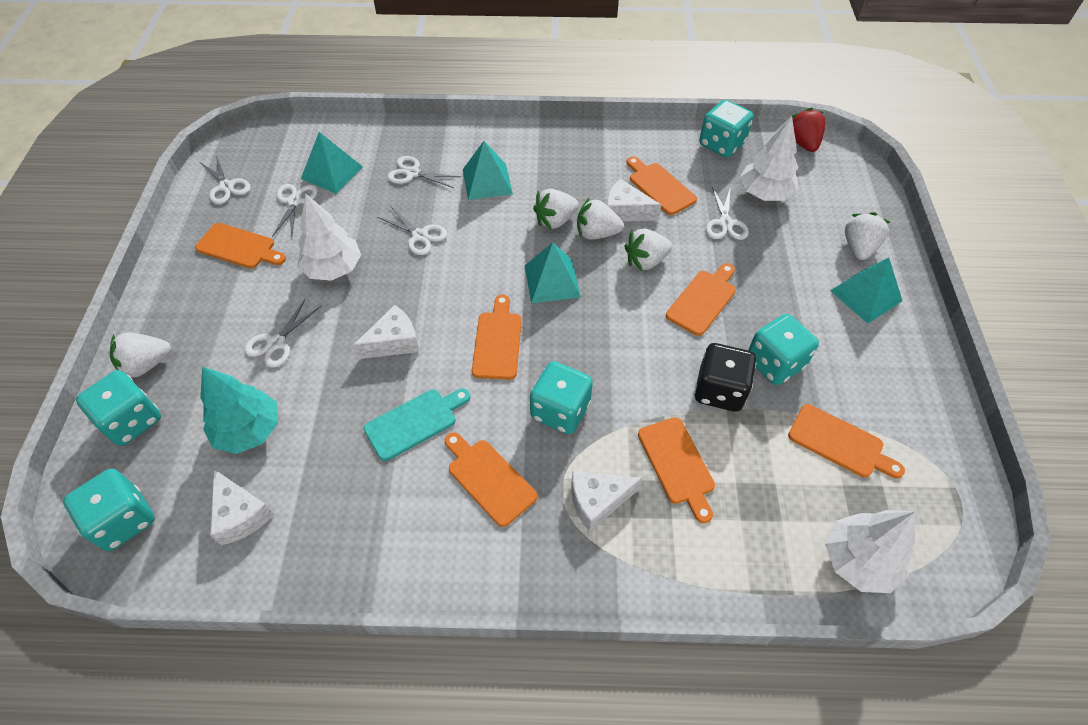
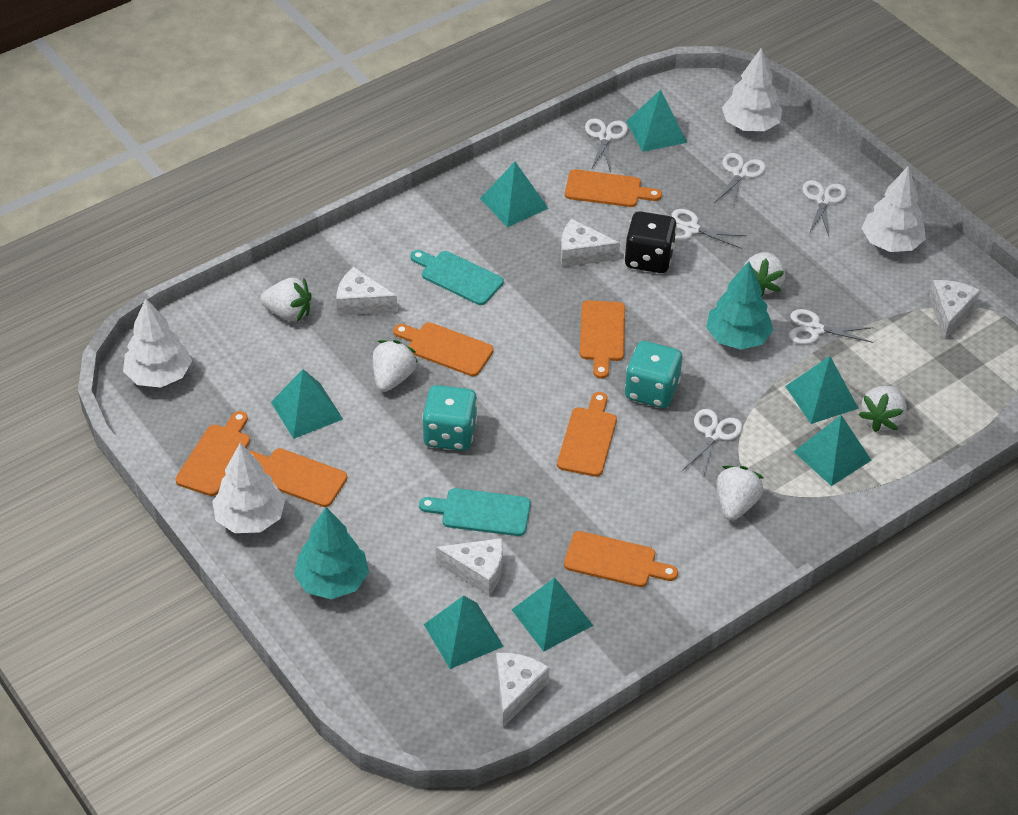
red strawberry: [792,108,826,152] = 1 -> none = 0
turquoise cutting board: [364,388,470,461] = 1 -> [410,250,504,305] [419,488,531,536] = 2
turquoise dice: [63,469,155,551] [76,370,161,446] [530,361,593,434] [699,100,753,158] [748,314,819,385] = 5 -> [422,385,477,451] [625,341,682,408] = 2
turquoise pyramid: [301,132,363,194] [463,141,513,200] [524,242,581,303] [830,258,902,323] = 4 -> [271,369,343,439] [424,596,504,669] [480,162,549,227] [512,578,593,652] [626,90,687,152] [785,356,859,424] [793,415,872,486] = 7
turquoise tree: [200,367,278,454] = 1 -> [294,507,369,599] [706,261,773,350] = 2
white cheese: [210,469,274,545] [353,305,419,359] [571,471,643,532] [607,179,661,222] = 4 -> [336,267,397,316] [436,538,503,596] [496,653,549,727] [561,219,620,267] [929,280,980,340] = 5
white tree: [297,194,361,281] [739,116,798,201] [825,510,915,593] = 3 -> [123,298,192,388] [212,443,285,533] [722,48,782,131] [862,166,926,252] = 4

